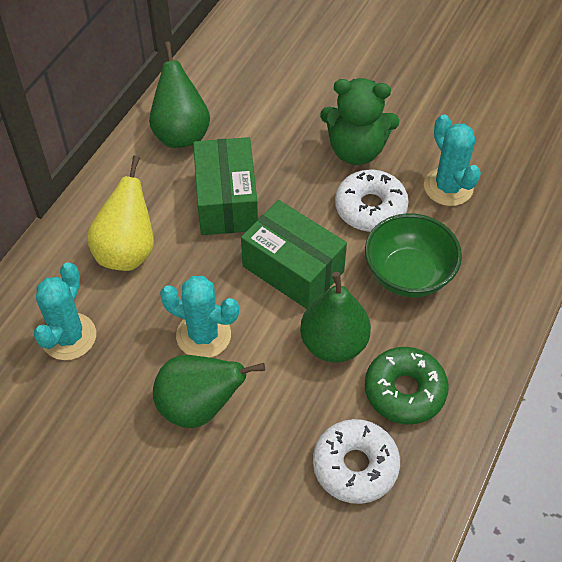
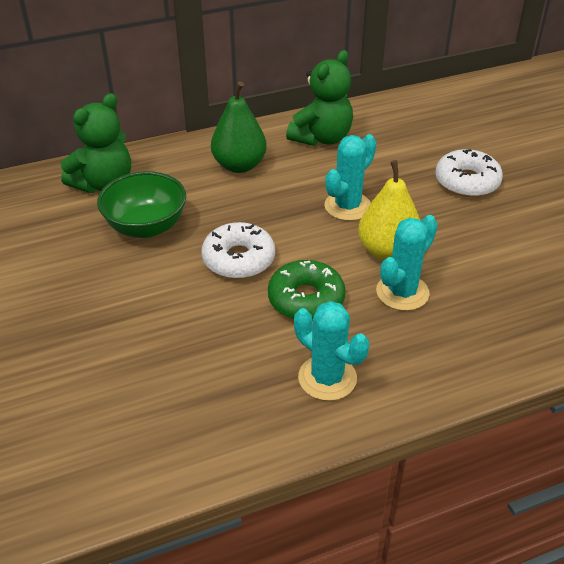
green box: [193,137,258,235] [241,200,347,309] = 2 -> none = 0
green pear: [149,42,210,148] [153,355,265,428] [300,272,371,362] = 3 -> [211,81,267,173] = 1
green teddy bear: [320,78,400,165] = 1 -> [61,93,131,193] [286,50,353,146] = 2

